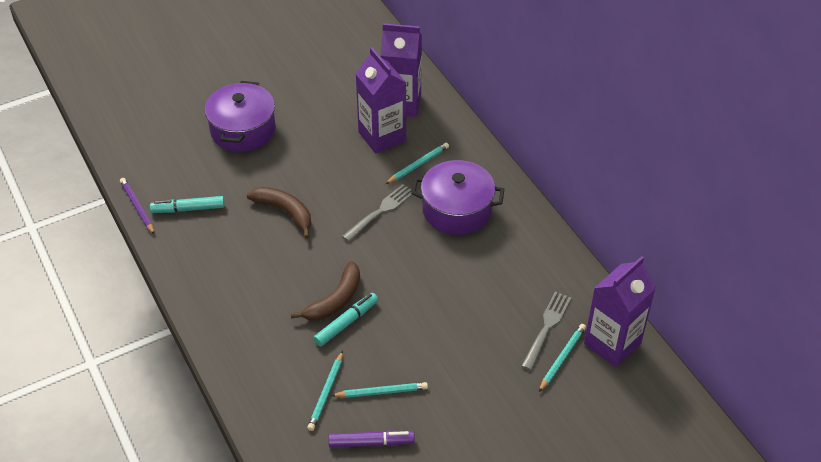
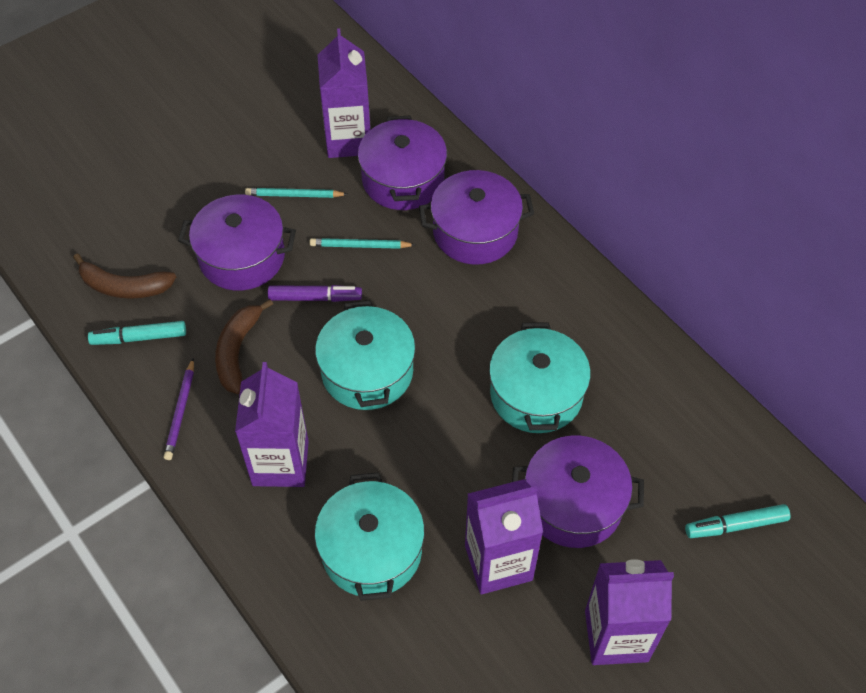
grey fork: [342,184,412,242] [522,292,571,370] = 2 -> none = 0
purple carton: [355,47,406,154] [381,23,422,117] [584,256,656,367] = 3 -> [235,362,309,487] [318,28,371,158] [465,479,543,594] [585,559,674,665] = 4
purple pot: [205,81,276,152] [411,160,504,235] = 2 -> [178,195,296,290] [358,116,447,210] [419,170,534,265] [512,436,644,548] = 4
turquoise pencil: [307,351,343,431] [331,382,428,398] [386,143,449,184] [539,324,586,392] = 4 -> [245,188,348,198] [310,238,415,249] = 2
turquoise pot: none = 0 -> [315,300,416,410] [315,472,425,601] [489,322,591,433] = 3

